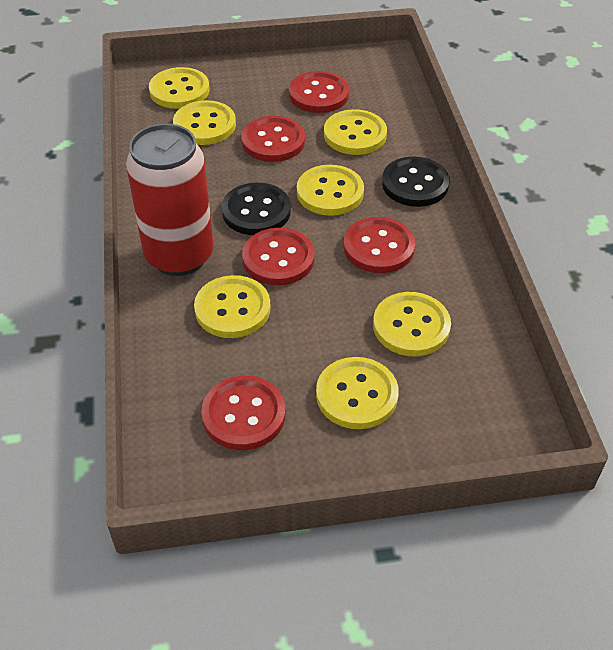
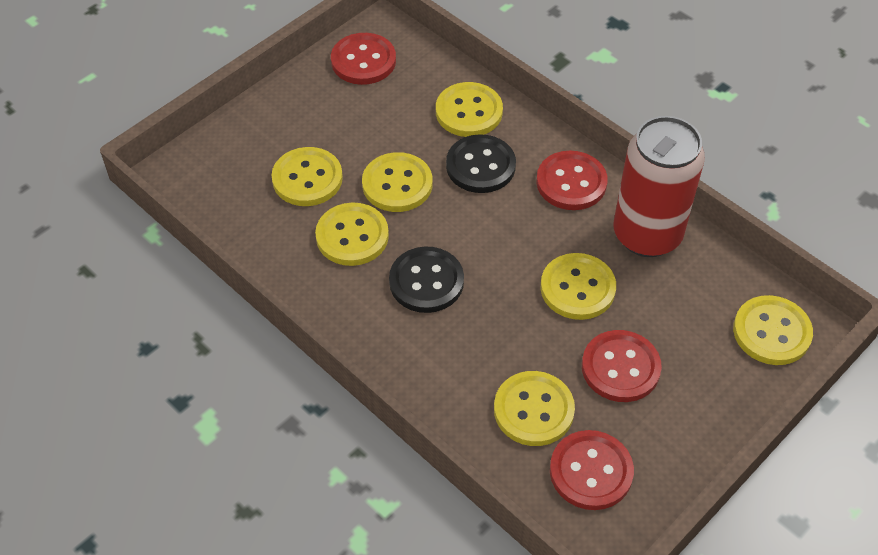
red button: [201,376,285,450] [241,116,305,162] [242,228,315,285] [289,71,349,113] [343,217,415,273] = 5 -> [331,33,396,85] [536,151,608,210] [550,430,634,510] [582,330,662,402] = 4

